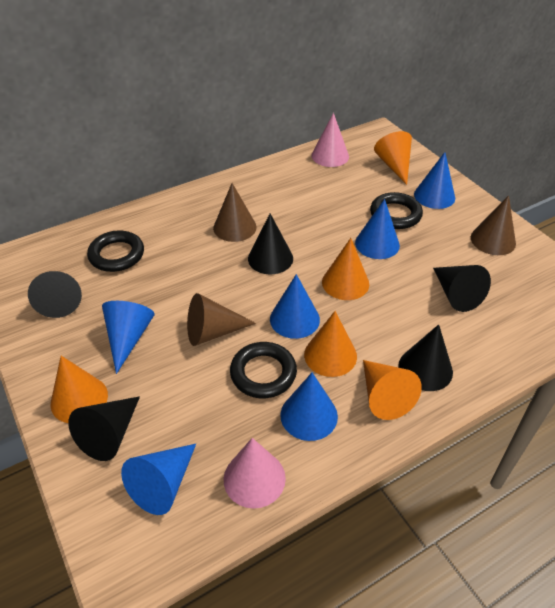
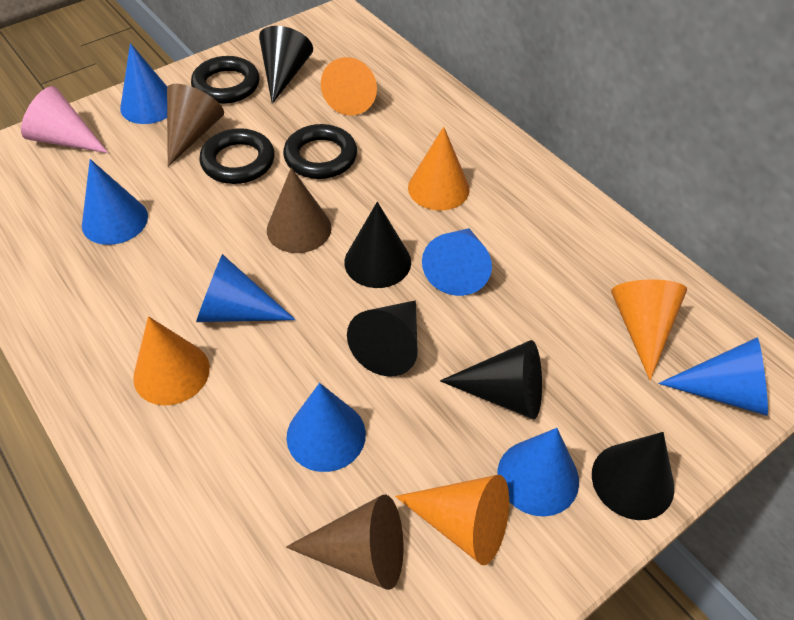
blue cone: [102,301,155,374] [121,444,196,515] [270,274,320,339] [280,372,338,441] [355,199,400,259] [414,152,455,209] = 6 -> [82,159,148,245] [120,43,167,124] [196,254,296,322] [287,383,366,472] [422,228,492,296] [497,428,579,517] [658,338,768,416] = 7
pink cone: [224,438,286,509] [311,113,349,167] = 2 -> [21,86,108,153] = 1

